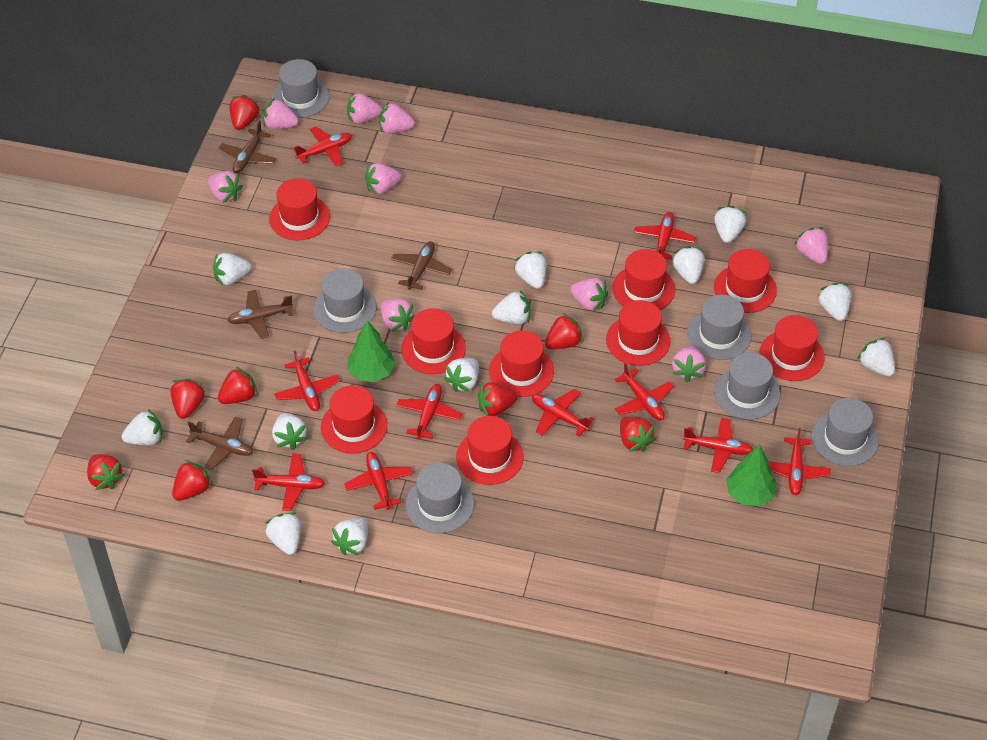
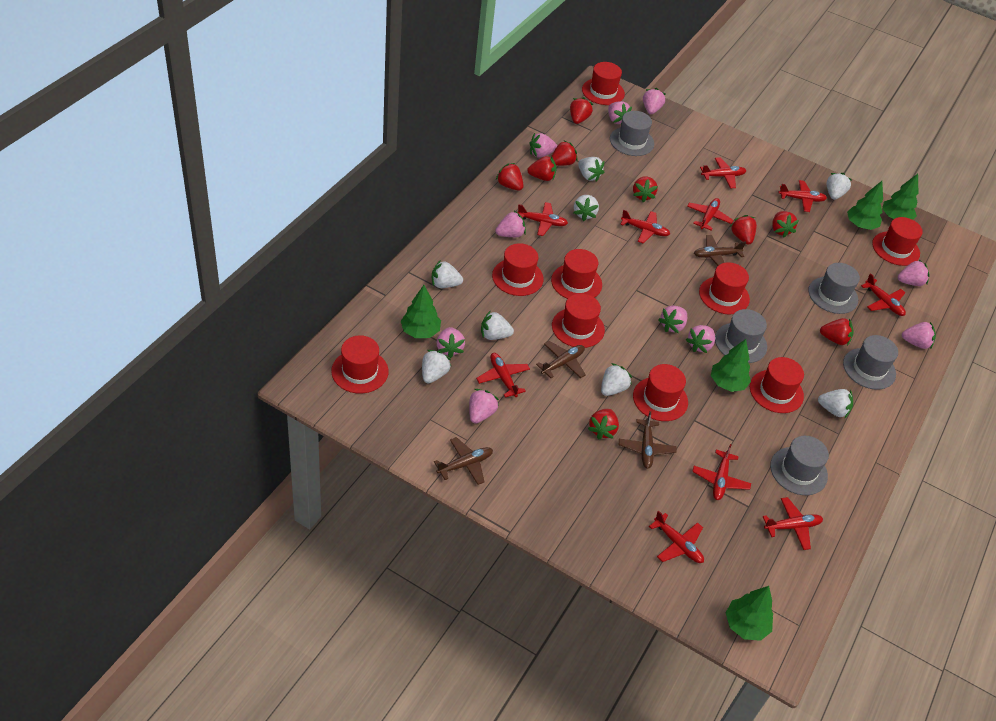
green tree: [348,320,396,382] [726,444,777,506] = 2 -> [401,285,441,338] [711,339,751,392] [726,586,773,641] [847,181,883,230] [882,174,919,220] = 5
grey hat: [272,59,330,118] [313,268,377,333] [406,463,474,533] [687,295,751,360] [714,352,780,420] [811,398,879,466] = 6 -> [610,111,654,156] [715,309,767,363] [770,436,829,495] [808,263,860,314] [843,335,898,390] = 5
pink strawberry: [208,171,243,203] [263,98,299,129] [347,93,382,124] [365,163,402,194] [379,103,415,134] [381,299,414,332] [570,278,608,311] [672,346,706,382] [794,227,828,264] = 9 -> [436,327,465,358] [469,389,499,424] [495,211,526,237] [529,133,557,158] [608,101,632,124] [643,88,666,114] [658,306,687,333] [686,325,715,353] [898,260,930,286] [902,322,936,349] = 10
red strawberry: [87,454,124,490] [170,379,206,419] [172,460,213,501] [218,366,258,404] [229,95,260,130] [478,382,518,416] [545,313,583,349] [620,417,656,452] = 8 -> [496,163,524,191] [527,156,557,181] [552,141,578,166] [570,97,593,124] [588,409,619,440] [633,176,658,202] [730,215,757,245] [772,211,799,238] [820,318,854,346] = 9
white strawberry: [122,409,162,445] [213,253,251,286] [265,512,301,555] [272,413,307,450] [331,518,368,555] [444,358,479,392] [492,290,530,324] [514,251,547,289] [672,246,704,284] [714,206,746,243] [817,283,851,321] [857,338,895,376] = 12 -> [422,350,451,383] [432,260,463,288] [481,311,514,340] [574,195,599,221] [578,157,604,182] [601,363,632,396] [818,389,853,418] [826,173,852,200] = 8

